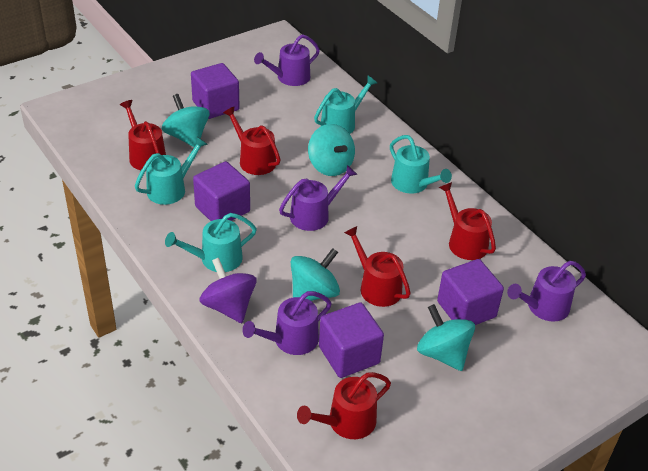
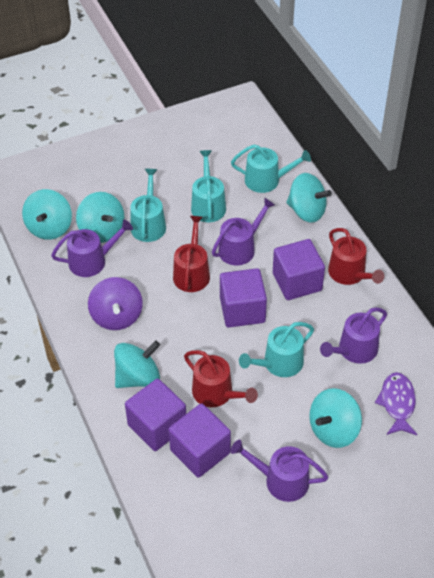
purple fish: none = 0 -> [375,372,418,435] = 1
red watering can: [120,100,166,170] [223,106,281,175] [297,372,391,439] [344,226,411,307] [439,182,496,260] = 5 -> [173,216,210,292] [184,350,258,407] [328,228,384,285] = 3
turquoise spinning top: [162,94,210,147] [291,248,340,301] [308,124,355,176] [417,304,475,371] = 4 -> [22,189,72,240] [76,192,125,243] [114,340,160,388] [286,173,332,223] [309,388,362,448] = 5

